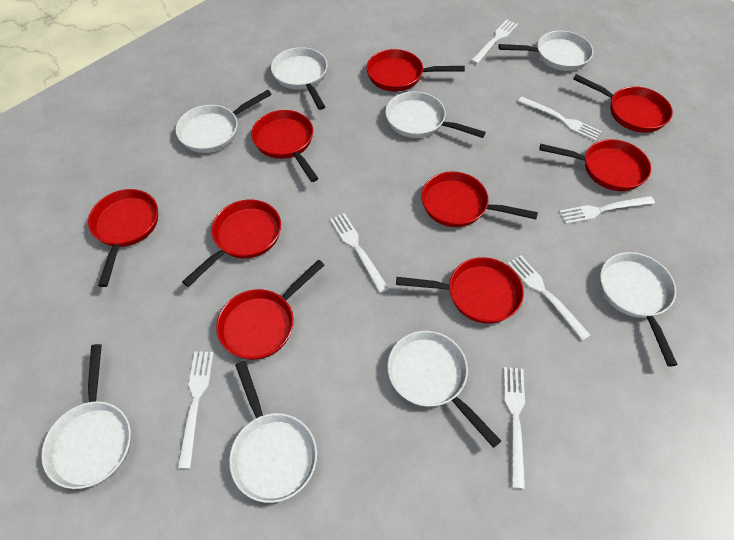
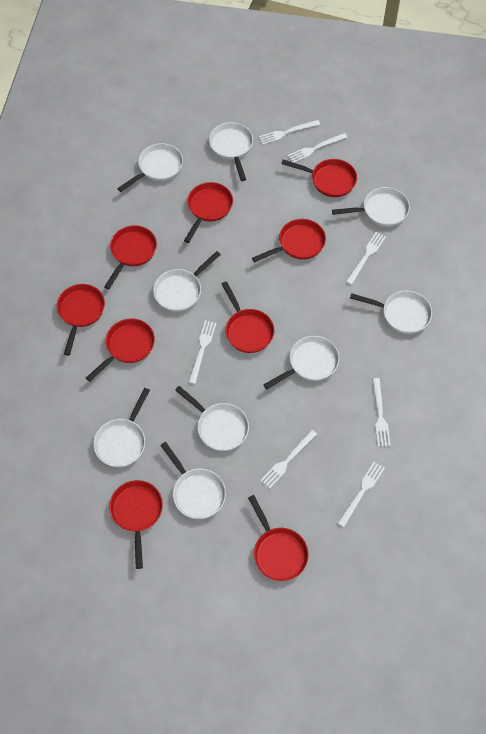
white pan: [41,344,131,489] [176,90,272,153] [229,361,317,503] [271,47,328,110] [385,91,486,138] [387,331,501,448] [498,31,593,71] [600,252,678,367] = 8 -> [93,388,150,467] [117,143,183,192] [153,251,221,312] [160,442,226,519] [175,386,249,451] [209,122,253,181] [263,336,339,389] [332,187,410,227] [350,290,432,334] = 9

